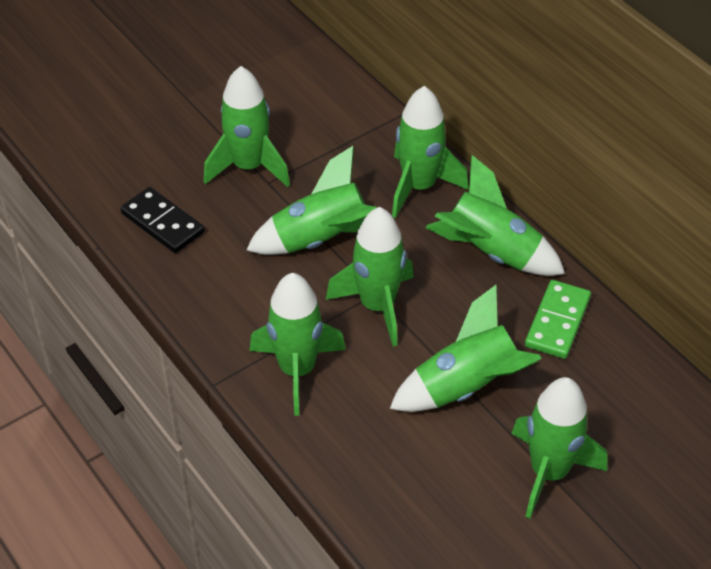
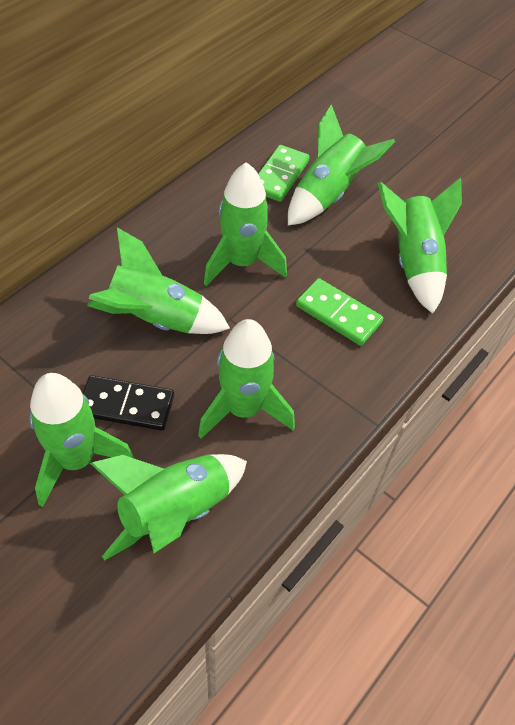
green domino: [525,280,591,359] = 1 -> [258,145,310,202] [296,278,383,346] = 2
green rocket: [203,66,290,187] [246,146,377,255] [250,273,346,416] [326,207,414,347] [390,285,542,412] [392,86,469,218] [425,155,565,276] [511,377,607,519] = 8 -> [29,373,135,507] [87,227,230,334] [90,454,247,560] [198,319,295,439] [204,162,287,286] [288,104,395,225] [378,178,462,314] = 7

